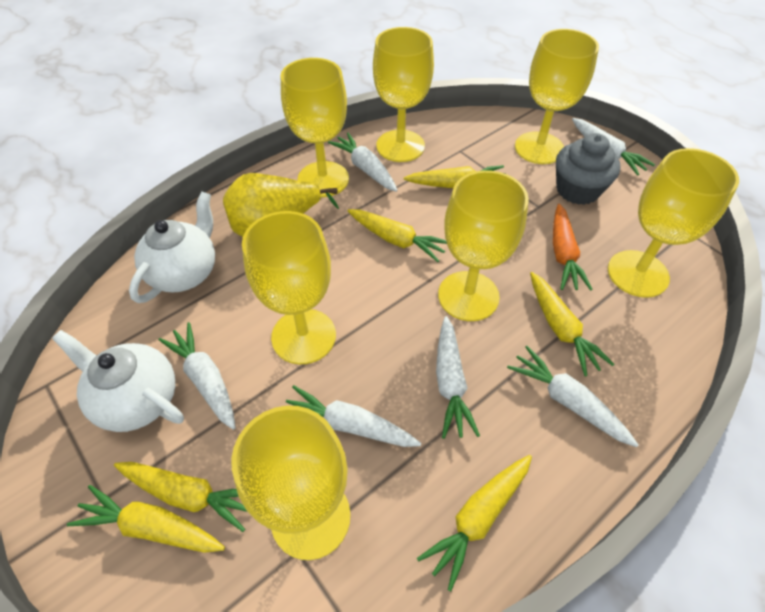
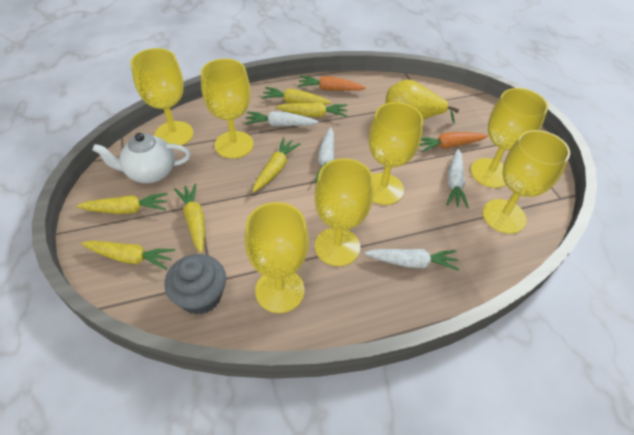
orange carrot: [553,204,593,291] = 1 -> [298,76,366,91] [419,132,488,152] = 2
white carrot: [159,322,236,430] [286,385,421,447] [328,133,398,192] [436,316,480,439] [507,346,638,447] [572,118,655,176] = 6 -> [245,111,319,126] [315,127,335,182] [364,249,459,271] [446,149,469,208] = 4
white teapot: [52,330,184,432] [129,191,215,303] = 2 -> [92,133,191,183] = 1

